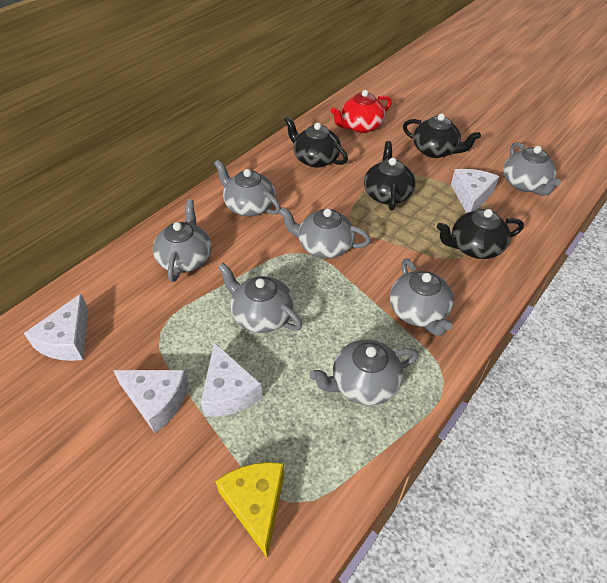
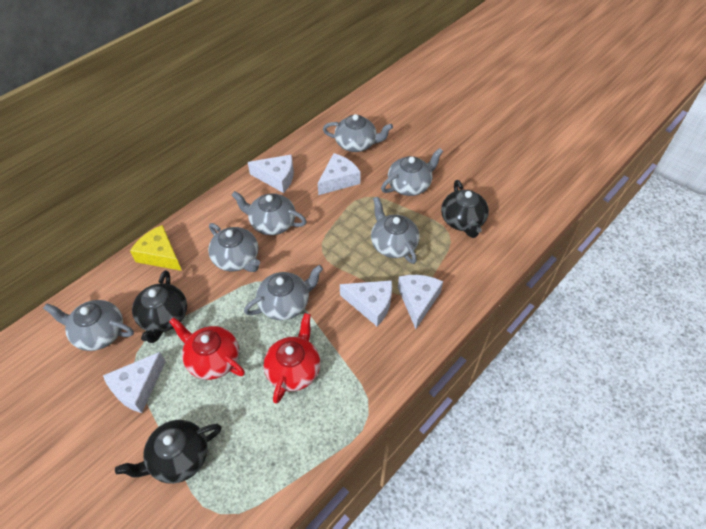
black teapot: [284,116,348,168] [364,141,415,210] [403,114,481,158] [437,209,524,259] = 4 -> [115,420,222,484] [132,270,187,343] [441,180,489,238] = 3
red teapot: [331,90,392,133] = 1 -> [169,317,245,380] [264,313,320,404] = 2
white cheese: [24,294,89,361] [113,370,189,433] [201,342,263,417] [451,169,499,213] = 4 -> [103,352,166,413] [248,154,294,193] [318,153,361,195] [340,280,392,326] [398,275,443,329] = 5

